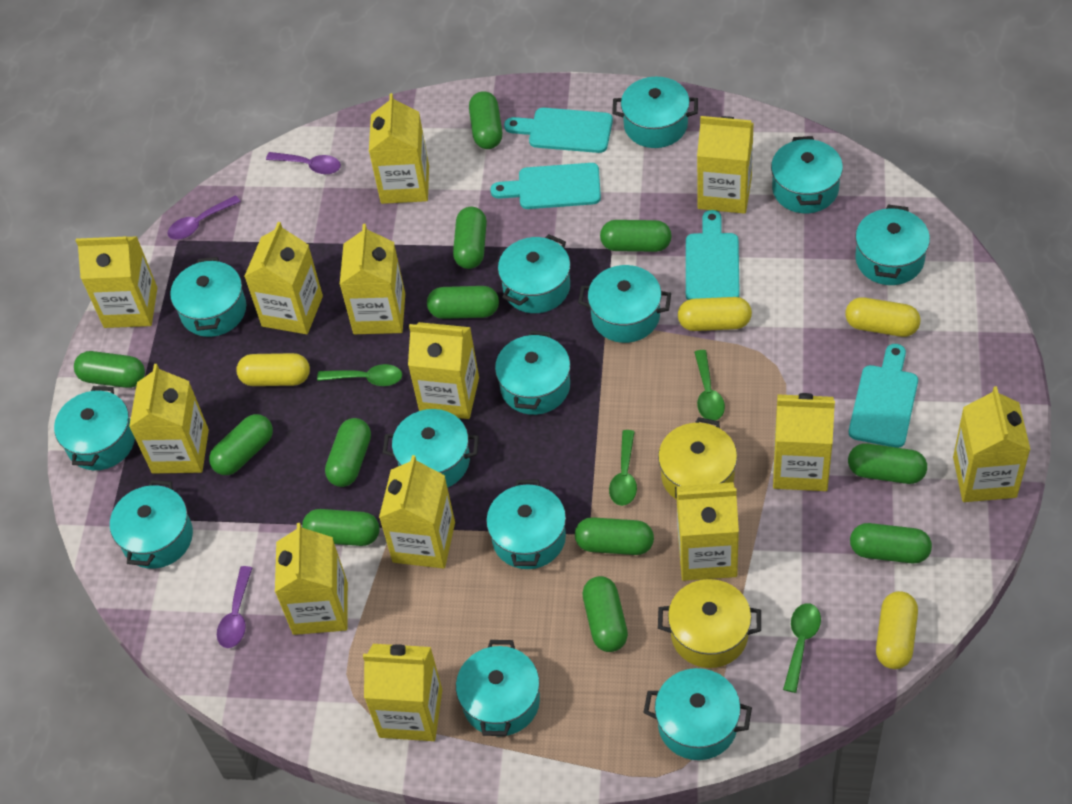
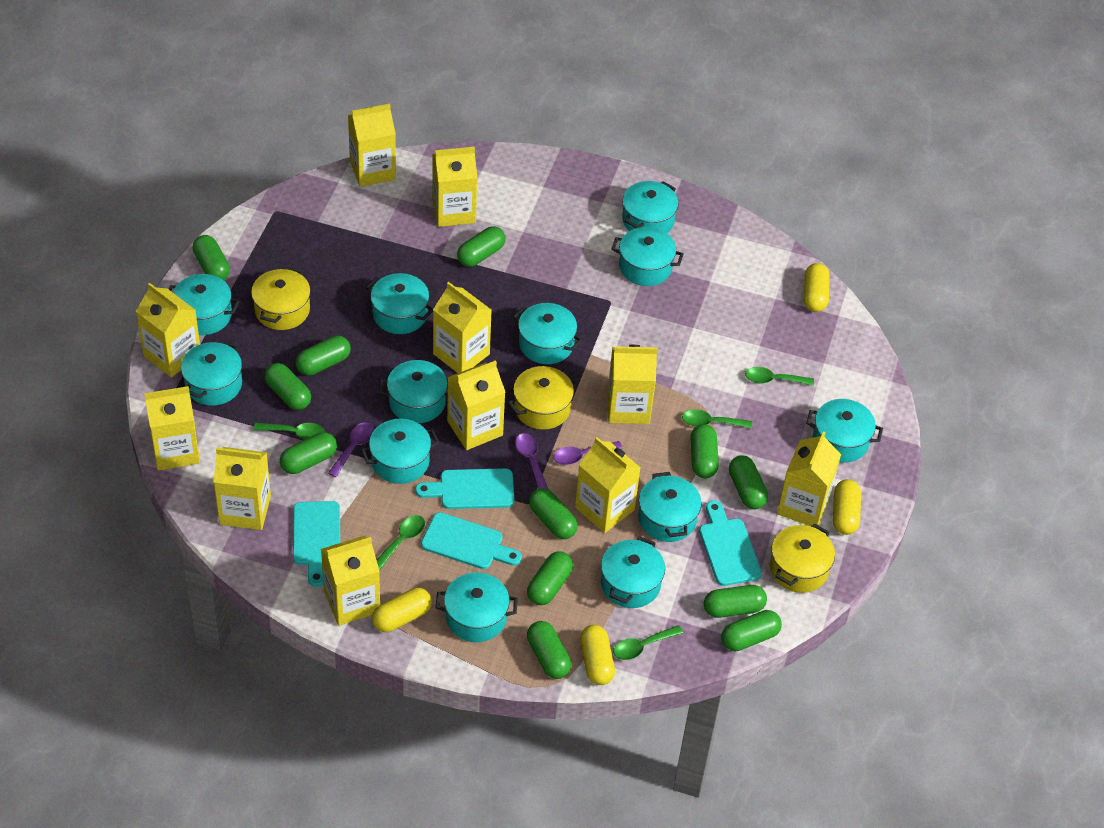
green spoon: [317,364,402,386] [609,430,637,506] [694,350,725,420] [783,603,821,693] = 4 -> [254,423,325,439] [377,515,425,570] [613,625,683,660] [682,409,752,429] [745,367,814,386] = 5
turquoise pot: [54,386,135,470] [110,480,193,569] [170,257,246,337] [383,409,479,488] [456,640,540,736] [486,479,566,569] [495,330,570,415] [498,234,570,313] [578,265,671,343] [612,77,698,148] [643,668,752,760] [771,136,843,213] [855,204,930,285] = 13 -> [169,274,240,335] [181,340,242,406] [361,419,439,484] [366,273,433,334] [380,360,448,423] [436,573,518,642] [513,303,582,364] [601,536,665,608] [611,227,684,286] [622,181,679,233] [638,472,702,542] [806,399,883,463] = 12
yellow carton: [76,236,157,328] [129,364,209,473] [244,222,323,334] [275,523,348,635] [339,224,405,334] [363,644,442,741] [369,93,429,204] [379,455,455,569] [408,322,479,419] [676,482,739,581] [697,116,754,214] [773,393,835,491] [953,386,1031,502] = 13 -> [136,283,200,377] [144,386,200,470] [213,447,271,530] [321,536,380,626] [348,104,396,187] [432,147,477,227] [433,282,492,373] [447,360,505,450] [575,437,641,533] [608,345,657,424] [777,431,841,526] = 11
yellow pot: [658,417,737,500] [658,579,761,668] = 2 -> [251,267,311,330] [508,366,579,430] [770,524,835,593] = 3

